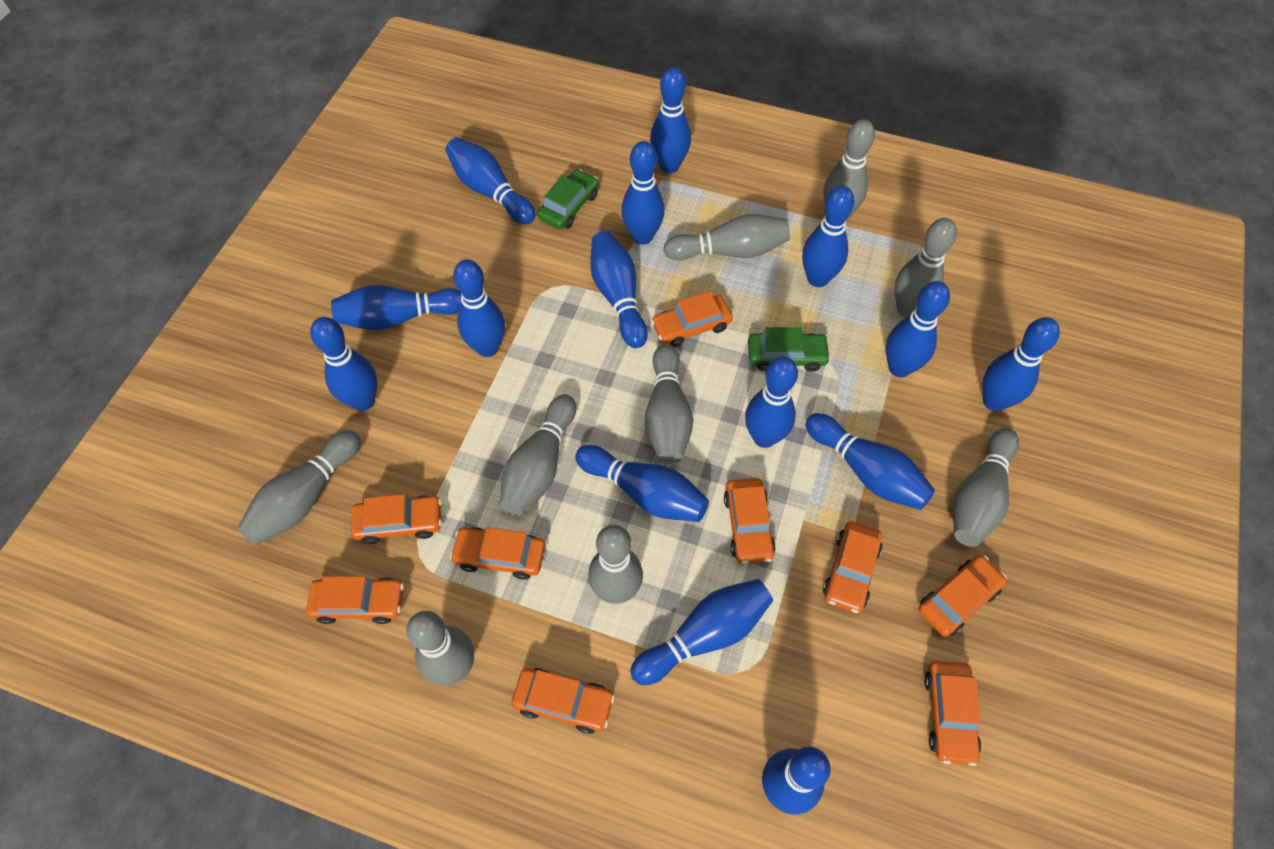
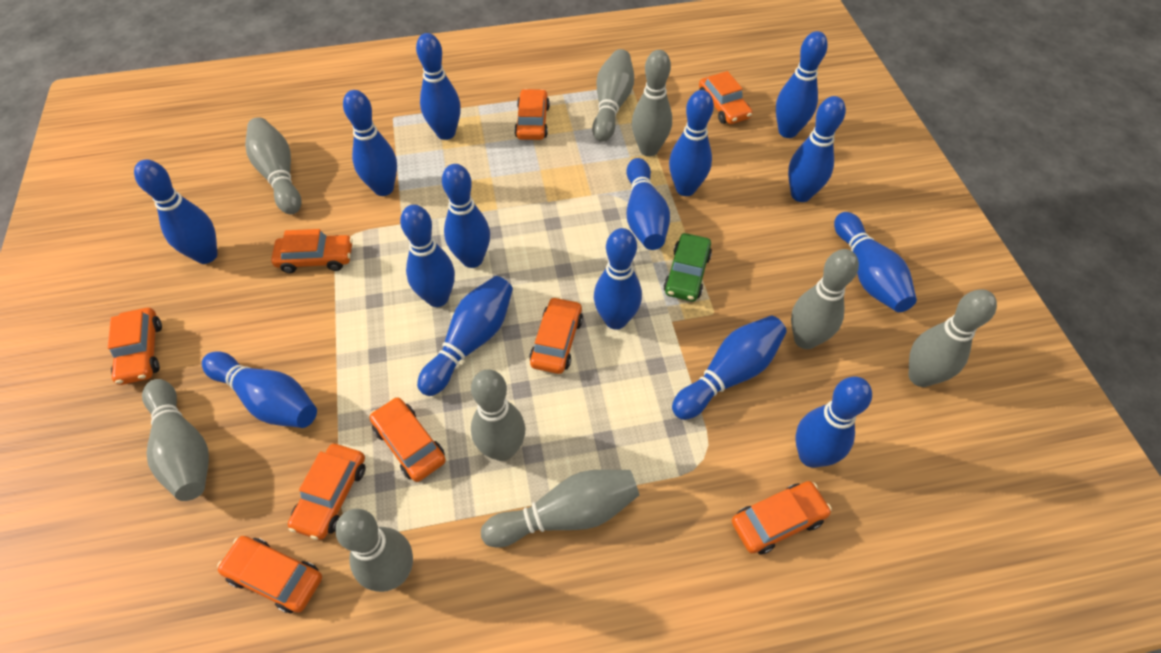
green car: [538,169,599,229] [748,327,831,372] = 2 -> [664,233,712,301] = 1

